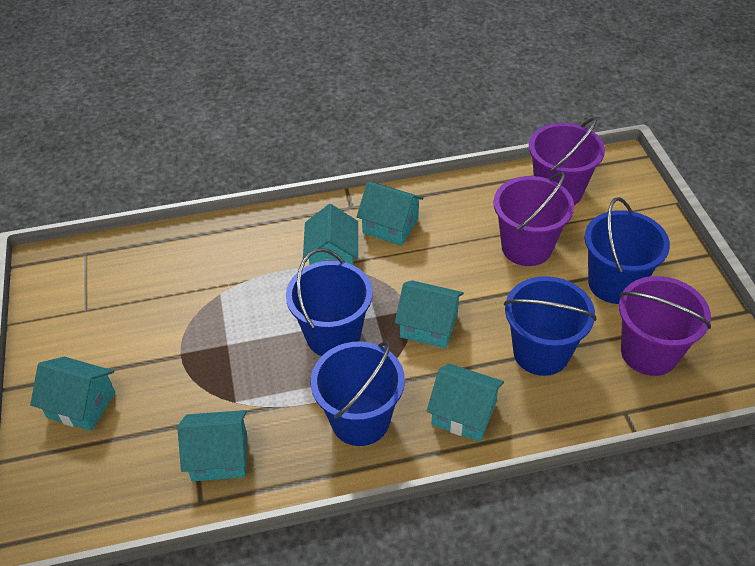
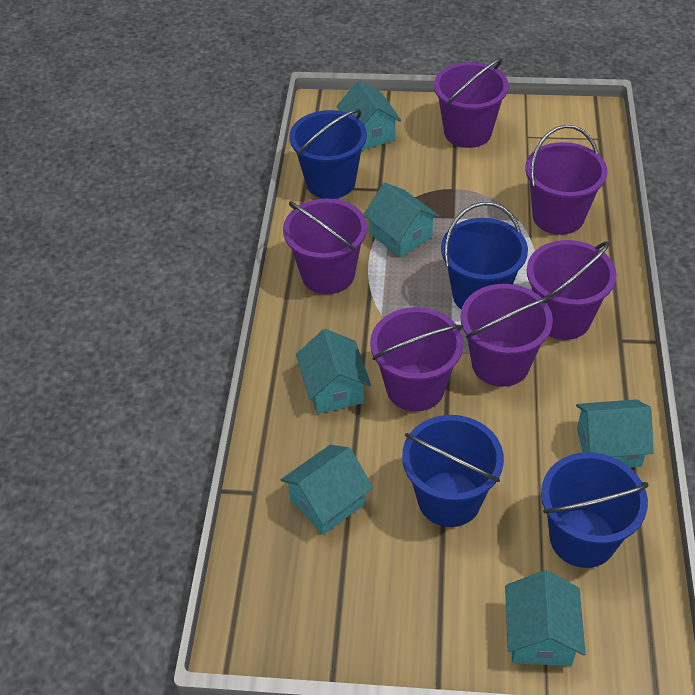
purple bucket: [493,172,574,266] [529,117,605,205] [619,276,711,376] = 3 -> [283,199,367,294] [370,307,463,412] [434,58,509,148] [460,284,553,387] [525,125,607,235] [527,240,616,340] = 6

